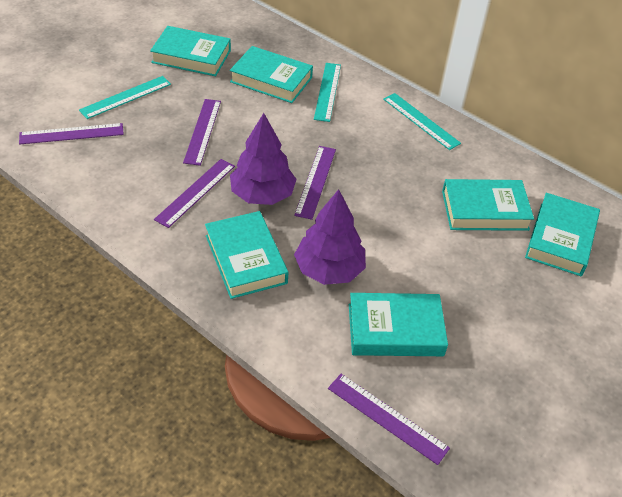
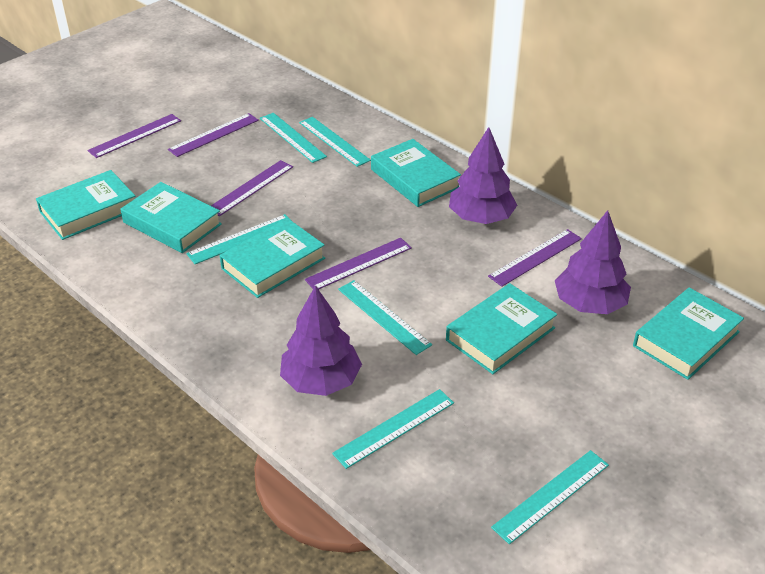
purple tree: [230,113,297,205] [294,189,366,285] = 2 -> [280,285,362,396] [449,127,517,224] [555,210,631,314] = 3
turquoise ruler: [79,76,171,119] [314,63,341,122] [383,93,461,150] = 3 -> [186,214,289,264] [260,113,327,163] [299,117,371,167] [332,389,454,469] [338,280,432,355] [491,450,609,544] = 6

